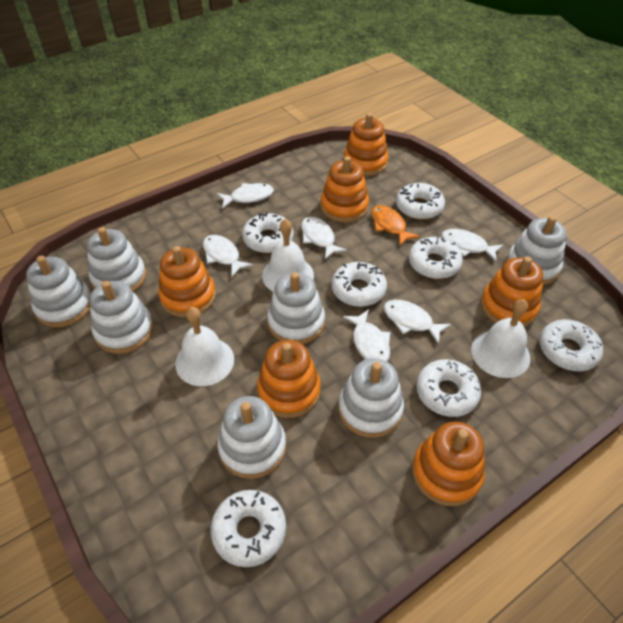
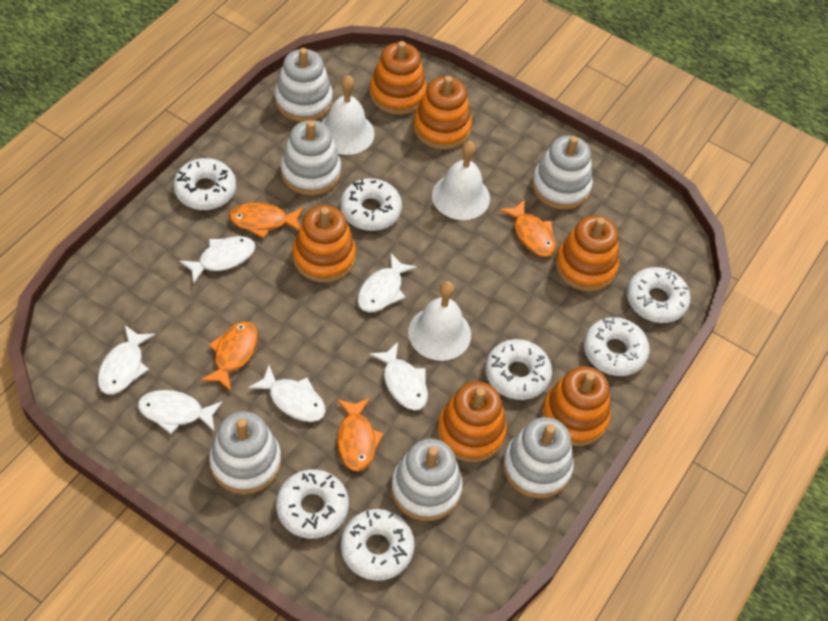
orange fish: [371,205,420,246] = 1 -> [201,321,258,391] [229,203,303,238] [337,398,384,472] [499,199,556,257] = 4
white stacking toy: [26,256,91,328] [87,227,146,292] [90,281,153,354] [217,396,286,479] [267,272,325,344] [339,358,404,438] [506,216,567,285] = 7 -> [209,411,281,494] [275,48,333,122] [281,120,341,195] [391,439,463,521] [503,417,574,499] [532,136,593,210] = 6

